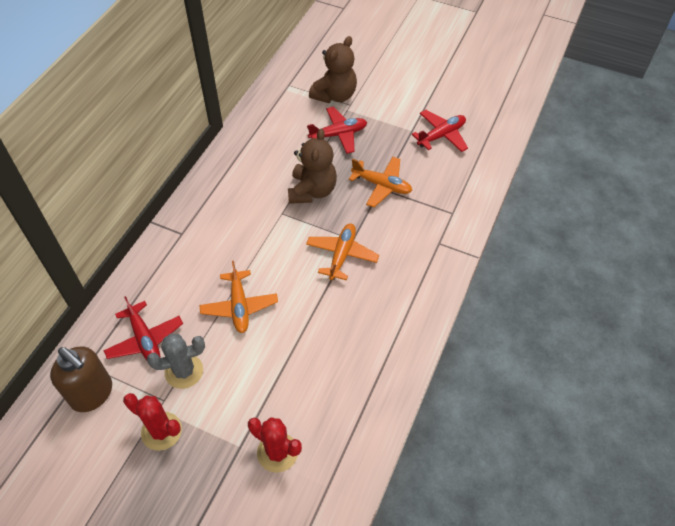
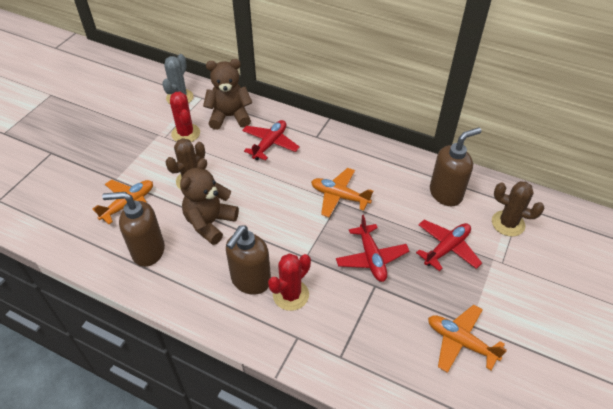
brown cactus: none = 0 -> [165,138,205,190] [492,181,544,237] = 2
brown soap dispenser: [50,347,112,412] = 1 -> [102,192,165,267] [226,225,271,295] [430,127,482,206] = 3

